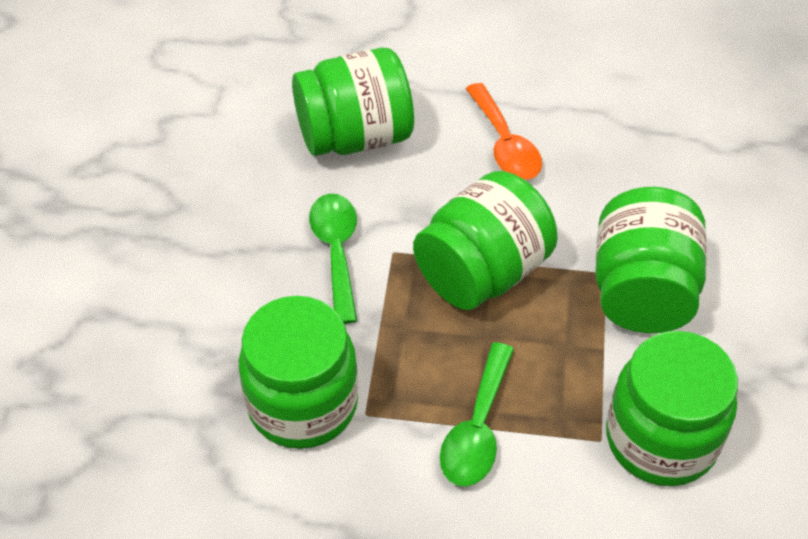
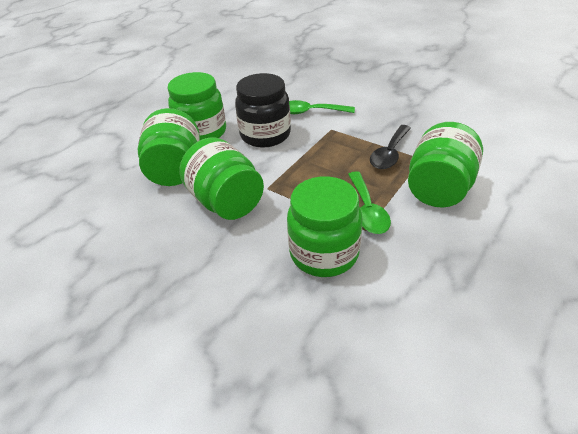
black jar: none = 0 -> [235,73,291,148] = 1
black spoon: none = 0 -> [370,125,411,169] = 1
orange spoon: [466,83,542,180] = 1 -> none = 0

